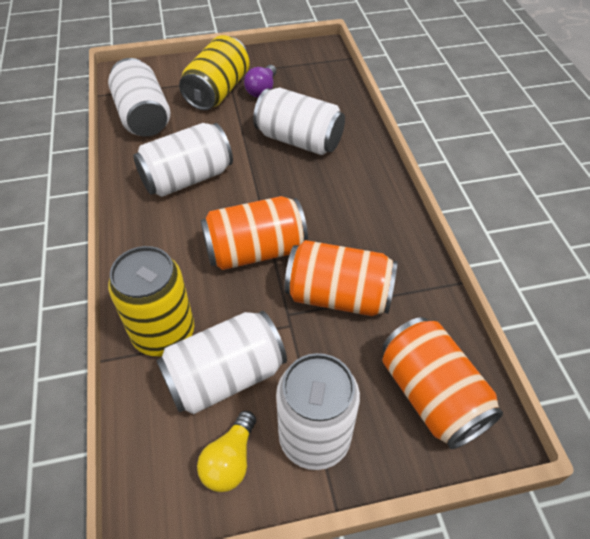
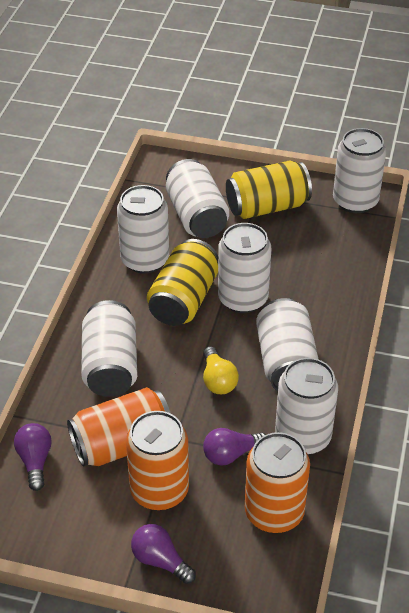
purple light bulb: [244,65,277,98] = 1 -> [14,423,52,491] [131,524,196,584] [203,428,266,466] = 3
white can: [108,58,170,137] [133,123,233,197] [156,311,287,414] [253,87,345,155] [276,353,360,470] = 5 -> [81,300,137,397] [117,185,169,274] [166,159,229,238] [218,223,271,313] [256,298,319,391] [275,358,338,455] [333,128,386,213] = 7

